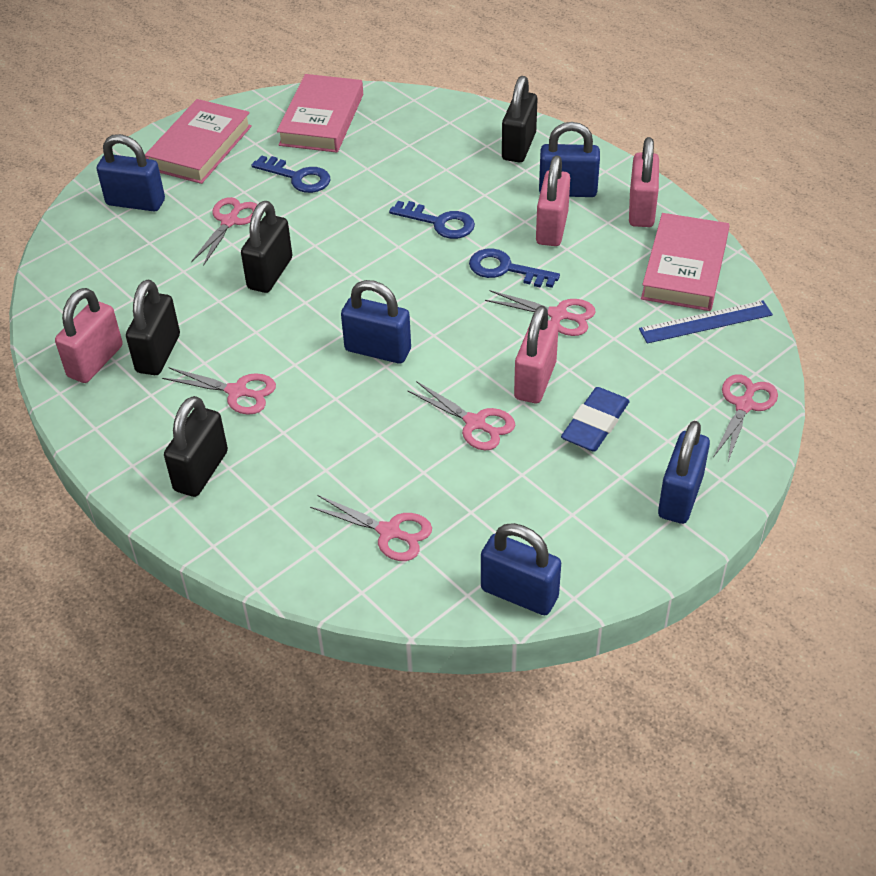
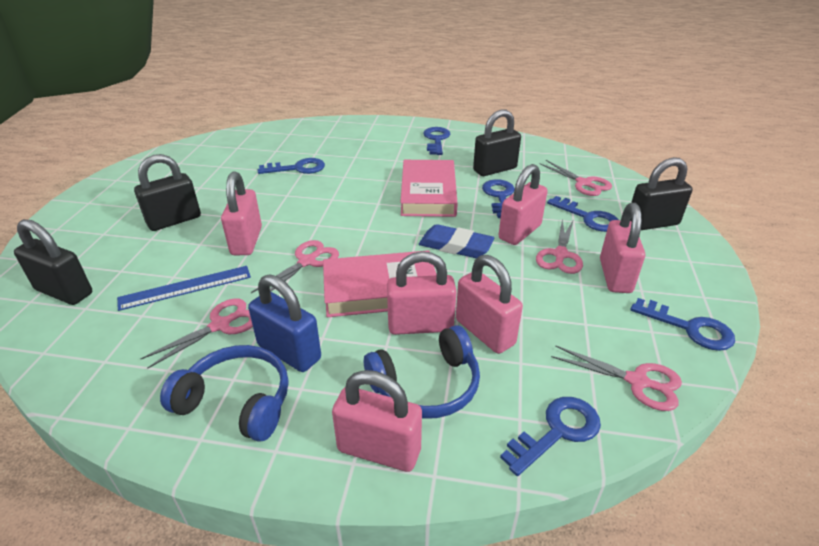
blue headphones: none = 0 -> [160,345,288,442] [364,325,480,419] = 2
blue key: [251,155,330,193] [389,201,475,239] [469,248,560,288] = 3 -> [258,158,325,174] [423,127,450,155] [482,179,515,218] [500,397,601,476] [547,196,619,232] [630,298,735,351] = 6
blue padlock: [97,134,165,211] [341,280,411,364] [481,523,561,615] [539,122,600,197] [658,421,710,524] = 5 -> [248,274,321,372] = 1
pink book: [145,99,252,184] [277,74,363,153] [641,213,730,311] = 3 -> [323,250,437,317] [400,160,458,217] = 2
pink padlock: [55,288,123,383] [514,306,558,403] [536,156,570,246] [629,137,659,227] = 4 -> [221,171,262,255] [332,370,422,472] [387,251,457,335] [456,255,523,354] [499,164,548,245] [600,203,645,293] = 6
pink scissors: [162,367,276,415] [191,197,258,266] [310,495,432,561] [407,381,515,450] [485,290,596,336] [714,374,778,461] = 6 -> [140,299,253,369] [251,240,339,293] [536,219,583,274] [539,160,612,196] [551,345,682,411] = 5

